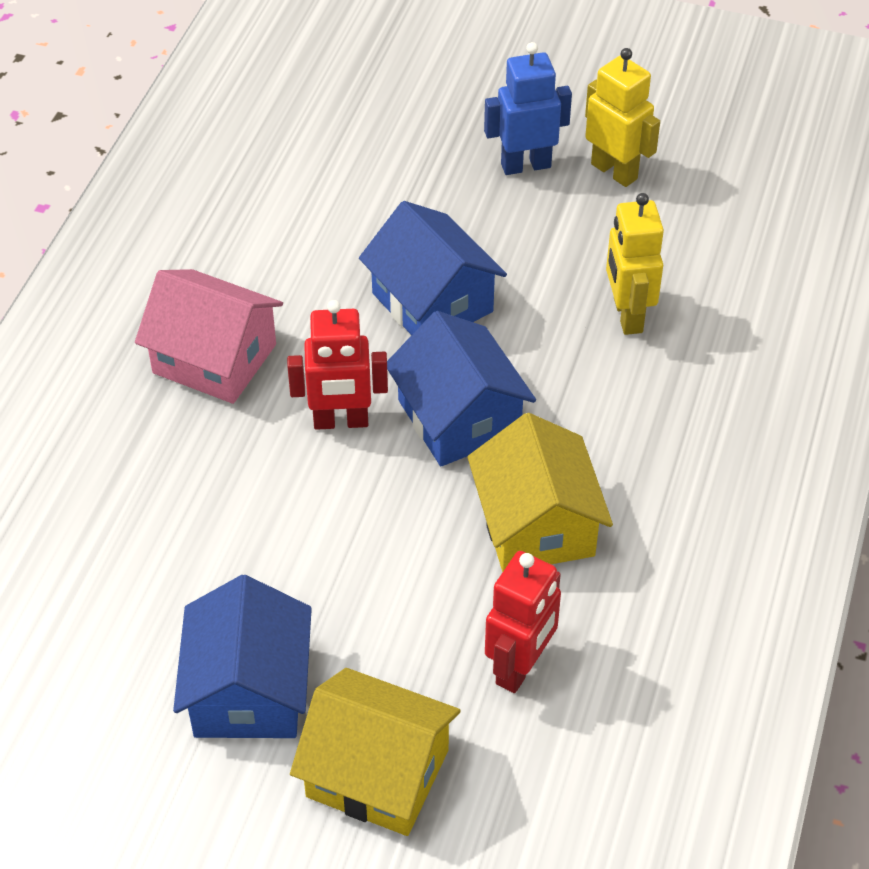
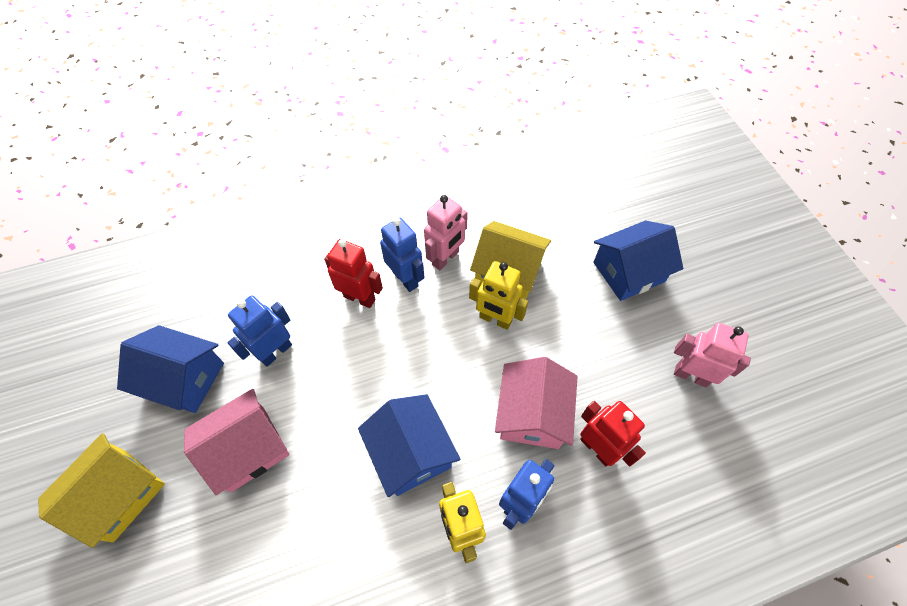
blue robot: [484,42,572,175] = 1 -> [227,296,292,367] [380,217,425,292] [499,459,554,530] = 3
pink house: [135,269,283,404] = 1 -> [184,389,289,495] [495,357,578,449] = 2
pink robot: none = 0 -> [424,195,468,270] [674,323,751,387] = 2

